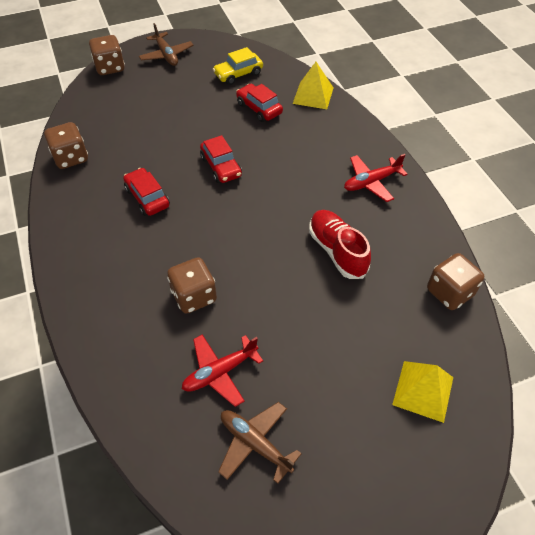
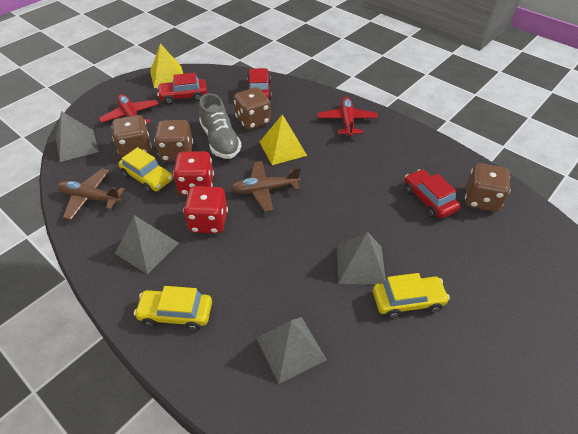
grey pyramid: none = 0 -> [56,111,99,162] [115,215,179,274] [256,317,327,384] [337,232,386,285] = 4
grey shoe: none = 0 -> [199,93,241,159] = 1
red dice: none = 0 -> [173,151,214,195] [183,186,228,233] = 2
red shoe: [309,210,371,279] = 1 -> none = 0
yellow car: [213,47,263,85] = 1 -> [118,147,173,193] [134,286,212,331] [373,273,450,319] = 3

